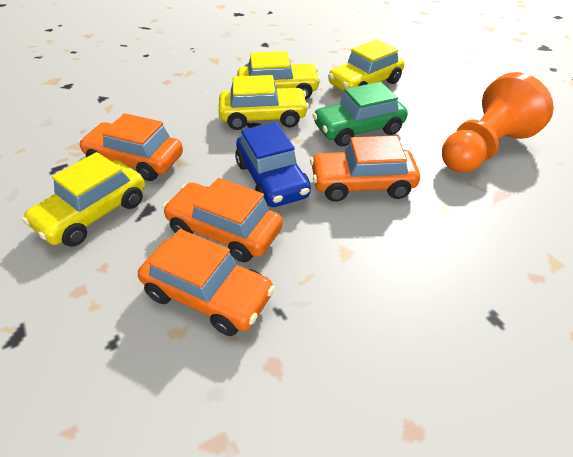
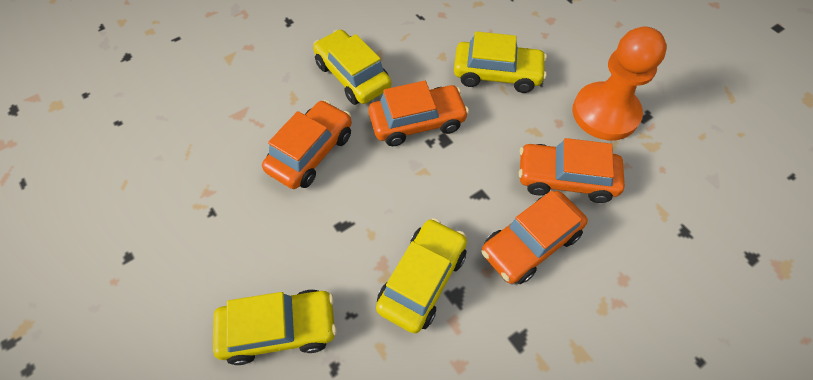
blue car: [235,122,311,207] = 1 -> none = 0
green car: [313,82,408,147] = 1 -> none = 0

